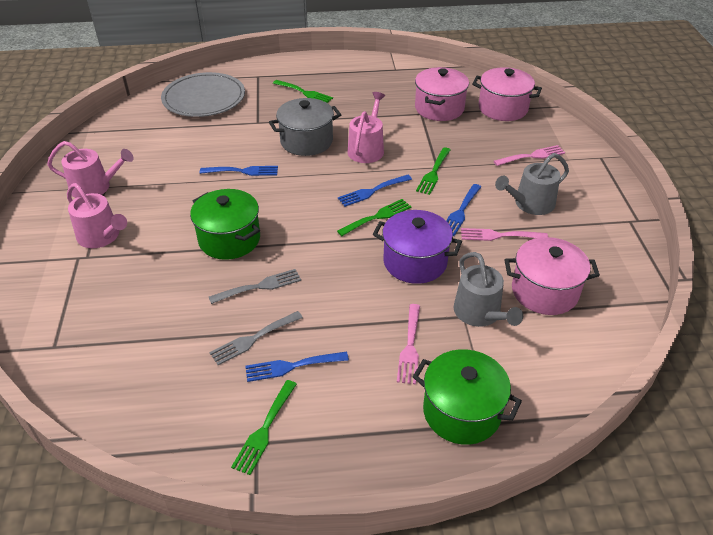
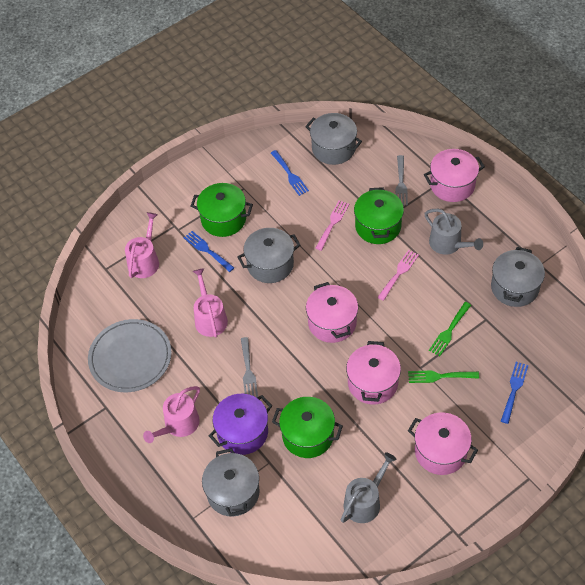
blue fork: [200,166,278,176] [245,352,349,382] [338,175,412,207] [446,184,481,236] = 4 -> [184,231,234,272] [271,150,309,196] [501,362,528,424] = 3
green fork: [231,380,297,475] [273,80,333,103] [337,199,411,236] [416,147,451,195] = 4 -> [408,371,479,383] [429,302,471,356] = 2
green pot: [190,189,260,260] [413,349,522,445] = 2 -> [191,183,253,237] [272,397,343,458] [354,187,404,244] = 3
grey pot: [269,98,341,156] = 1 -> [202,448,260,517] [237,228,301,283] [305,113,362,165] [491,247,545,307] = 4
pink fork: [397,304,420,384] [461,228,548,241] [494,145,565,166] = 3 -> [316,201,349,251] [378,250,419,301] = 2
pink pot: [415,67,469,121] [472,67,542,121] [505,237,600,315] = 3 -> [306,282,358,343] [346,341,401,404] [408,412,478,475] [424,149,485,202] = 4

